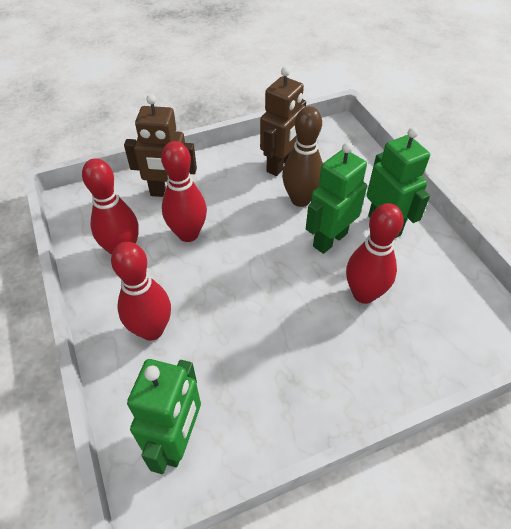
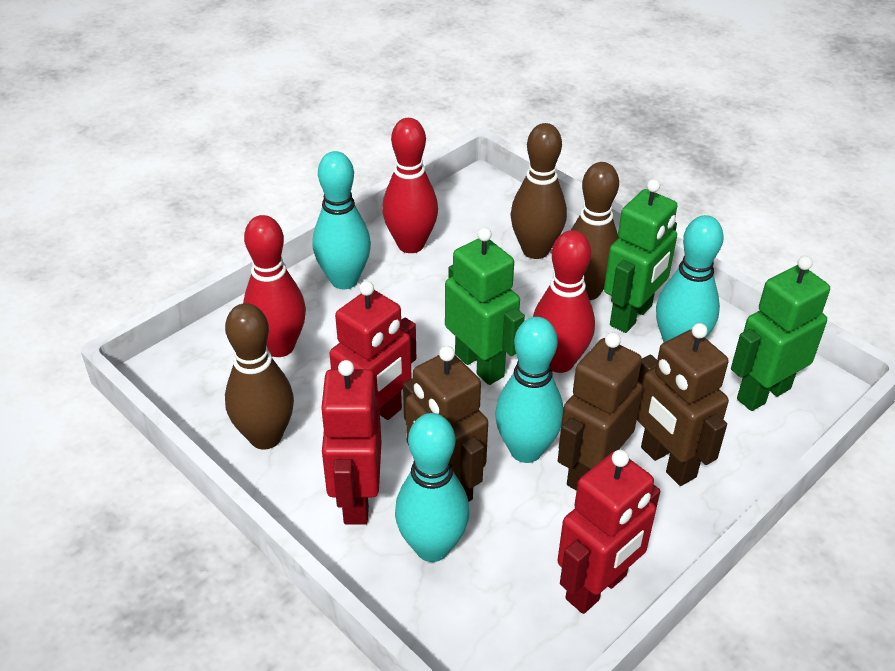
brown bowling pin: [282,106,323,207] = 1 -> [225,303,294,450] [510,123,567,259] [571,162,619,300] = 3
brown robot: [124,94,197,197] [260,67,306,176] = 2 -> [403,346,488,502] [558,332,643,491] [637,323,729,486] = 3
red bowling pin: [82,158,139,255] [111,242,171,341] [161,141,207,242] [346,203,404,304] = 4 -> [243,215,306,357] [382,118,438,253] [533,230,595,373] = 3
red robot: none = 0 -> [319,360,381,524] [329,281,416,420] [557,450,660,614] = 3
turquoise bowling pin: none = 0 -> [313,151,371,289] [395,413,469,562] [495,317,563,463] [656,215,724,342] = 4

